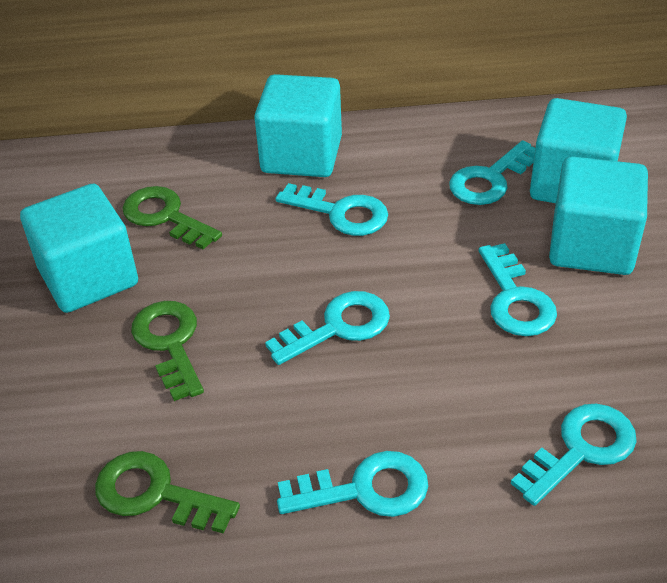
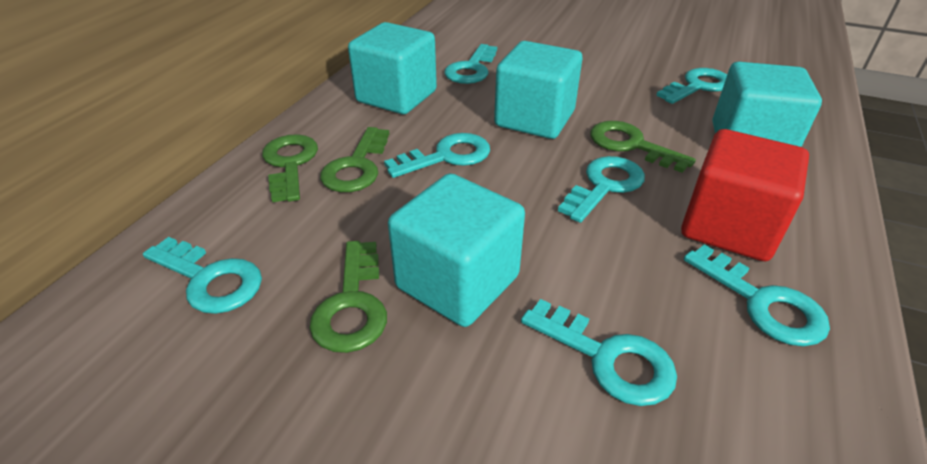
green key: [95,451,240,534] [122,186,222,249] [131,301,204,401] = 3 -> [262,134,318,202] [309,241,387,353] [320,127,389,192] [590,121,696,173] = 4
red cube: none = 0 -> [681,129,809,261] = 1
turquoise key: [265,291,390,365] [276,183,388,236] [277,451,428,517] [449,140,535,205] [479,243,557,336] [511,404,637,506] = 6 -> [143,237,262,314] [384,133,490,178] [444,44,497,84] [521,299,677,406] [558,156,645,223] [656,68,727,104] [684,244,830,347] = 7

